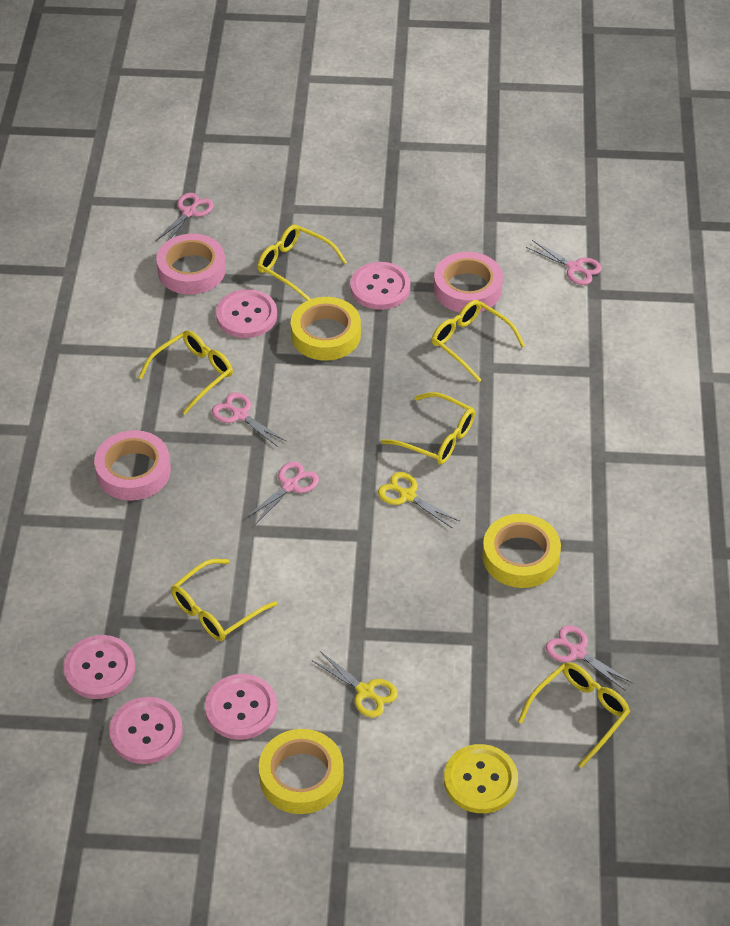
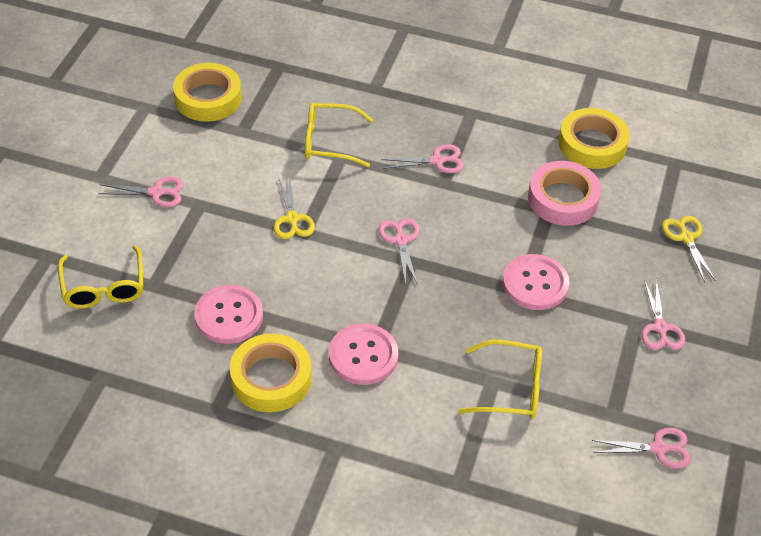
pink button: [63,635,135,699] [109,697,183,764] [205,674,277,740] [216,289,277,338] [350,262,410,310] = 5 -> [194,285,263,344] [329,324,398,385] [503,254,570,310] = 3
pink tape: [94,430,171,501] [156,234,226,294] [434,252,503,312] = 3 -> [528,161,602,226] = 1
yellow button: [444,744,518,813] = 1 -> none = 0
yellow glasses: [138,330,233,414] [171,559,277,641] [257,224,347,301] [381,392,475,465] [432,300,525,382] [518,663,630,768] = 6 -> [58,245,143,309] [305,103,373,167] [458,340,542,419] = 3

